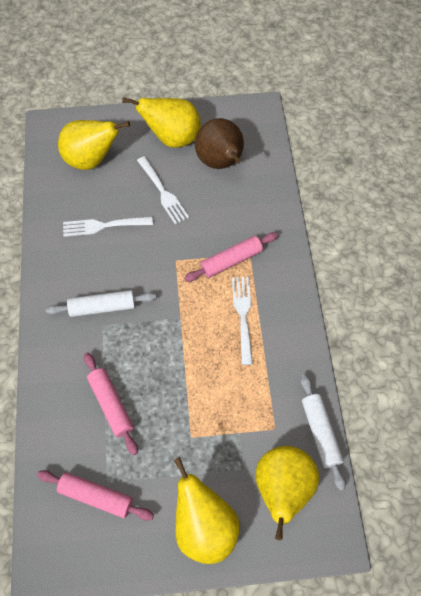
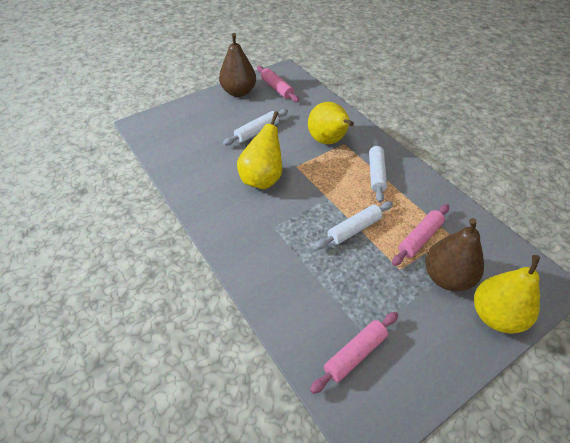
brown pear: [195,118,244,169] = 1 -> [219,33,256,97] [425,218,484,291] = 2
white fork: [63,217,153,237] [137,156,189,225] [232,277,253,365] = 3 -> none = 0
white rolling pin: [46,290,156,317] [300,374,346,491] = 2 -> [223,109,288,146] [315,201,393,249] [369,139,387,203] = 3
yellow pear: [58,120,130,170] [122,97,201,148] [174,457,240,564] [255,446,319,540] = 4 -> [237,111,282,189] [308,102,354,144] [474,255,540,334] = 3

